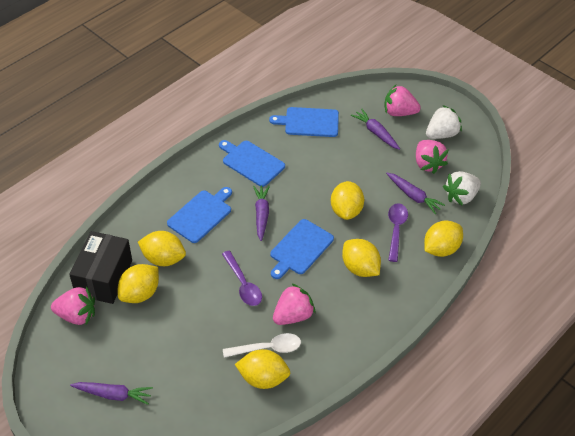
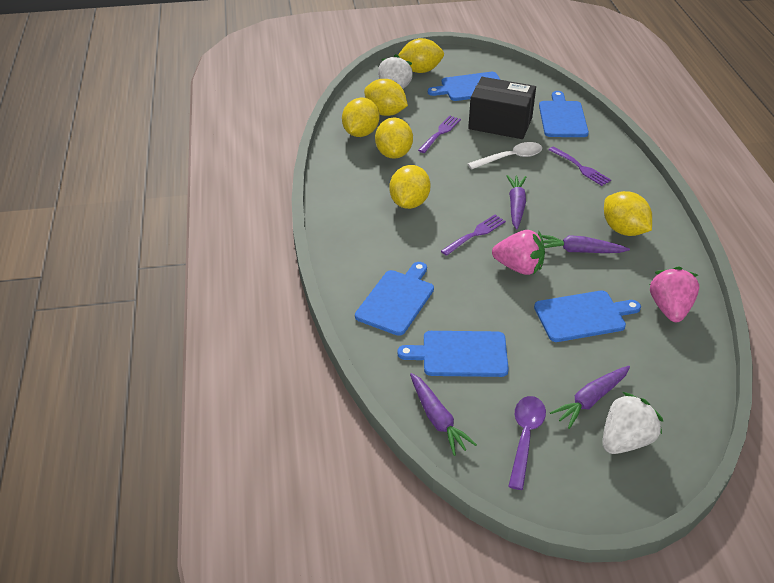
blue cutting board: [167,187,232,243] [219,140,285,187] [269,107,339,137] [270,219,334,279] = 4 -> [355,262,434,336] [397,331,509,377] [428,72,501,101] [534,291,641,342] [539,91,589,137] = 5
pink strawberry: [51,286,95,325] [273,283,316,325] [385,85,421,116] [416,140,448,174] = 4 -> [492,230,545,275] [650,266,699,322] = 2
purple fork: none = 0 -> [418,116,461,153] [441,215,506,256] [548,146,611,186] = 3
purple spoon: [222,251,262,306] [388,204,408,262] = 2 -> [508,396,546,490] = 1

